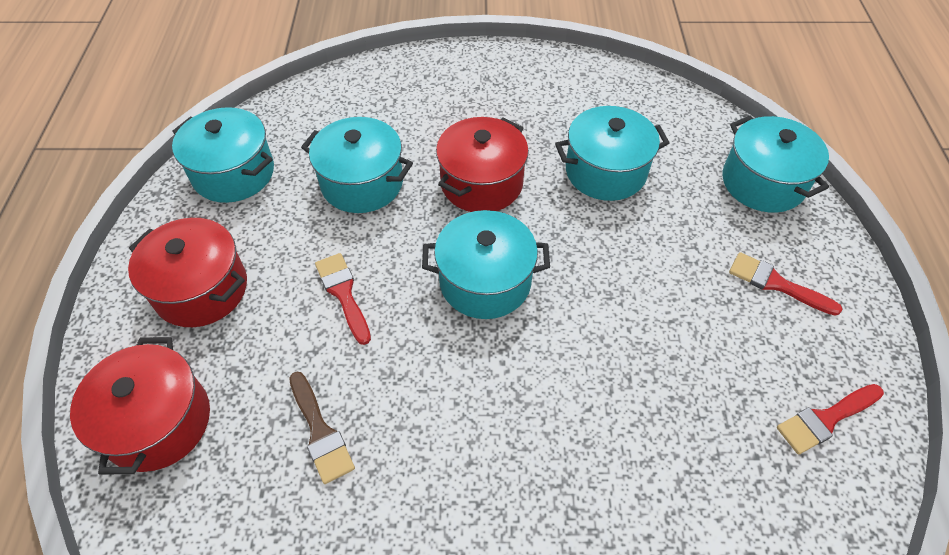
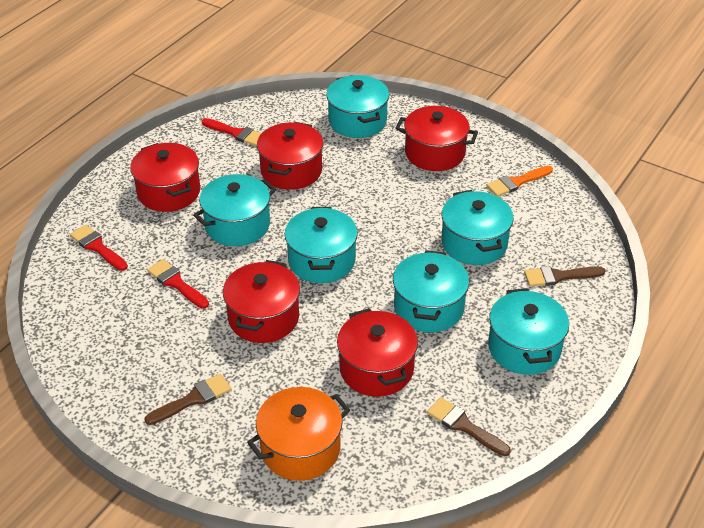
brown brush: [289,372,355,484] = 1 -> [144,374,231,425] [427,397,511,456] [524,266,605,287] = 3
orange brush: none = 0 -> [487,166,553,197] = 1
orange pot: none = 0 -> [247,387,350,481] = 1
red pot: [70,337,210,475] [128,218,247,327] [436,117,529,212] = 3 -> [130,143,200,212] [223,260,300,343] [257,122,323,190] [337,308,418,397] [395,106,478,171] = 5
turquoise pot: [172,107,274,203] [301,117,413,213] [422,210,550,319] [555,106,669,201] [723,116,829,213] = 5 -> [193,174,276,246] [285,207,358,283] [326,75,389,138] [393,250,469,332] [441,190,514,265] [488,288,569,375] = 6

